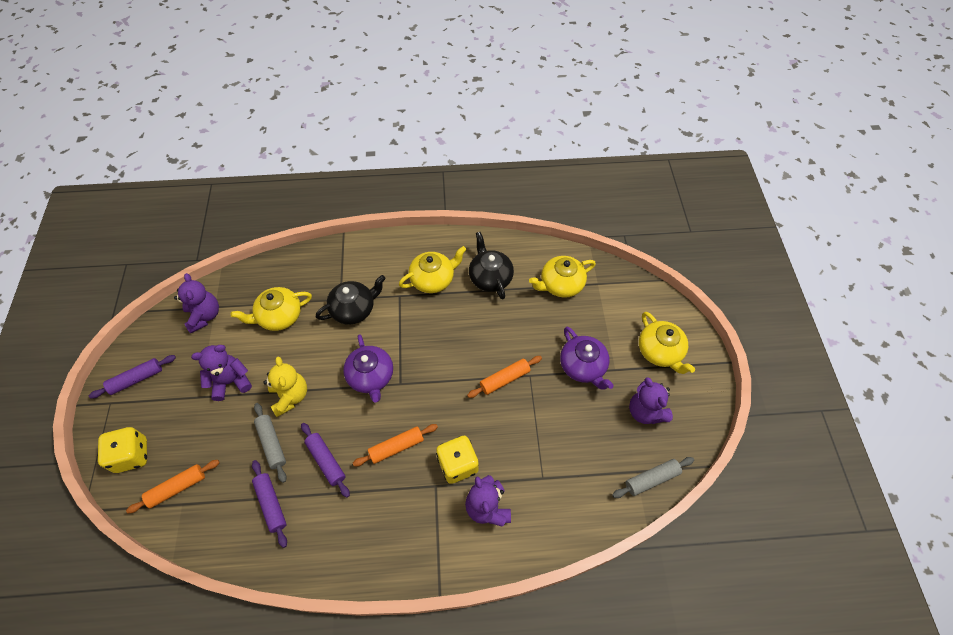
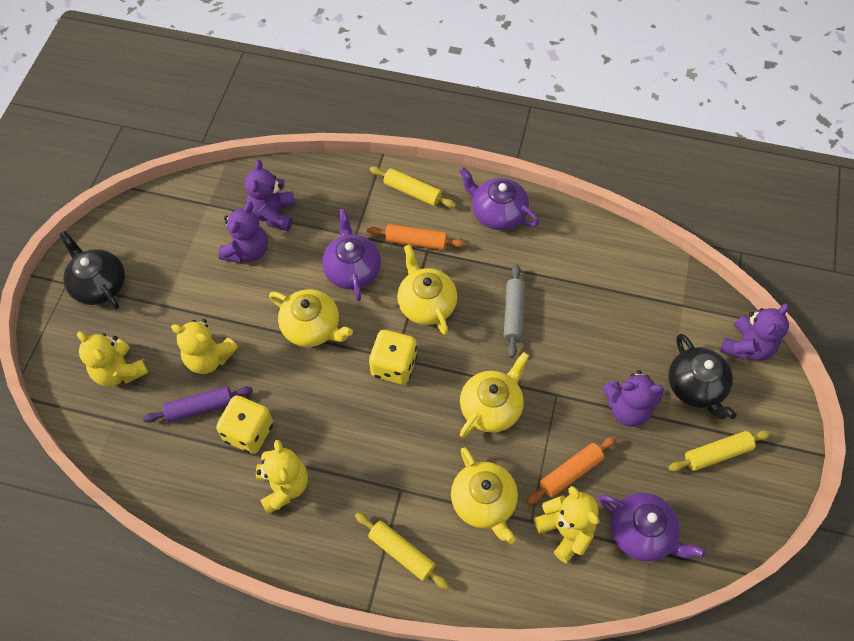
grey rolling pin: [254,403,287,483] [612,457,694,498] = 2 -> [504,264,525,358] = 1
orange rolling pin: [126,460,220,513] [353,424,438,466] [467,356,542,398] = 3 -> [367,224,466,250] [527,437,617,505] = 2
purple rolling pin: [89,355,176,399] [252,460,287,548] [301,423,350,498] = 3 -> [143,386,253,423] = 1
purple teapot: [343,334,393,403] [560,327,614,390] = 2 -> [322,209,381,301] [459,167,539,230] [599,493,706,561] = 3
yellow rolling pin: none = 0 -> [355,512,450,590] [370,166,456,208] [668,430,771,472] = 3
yellow teddy bear: [263,356,307,417] = 1 -> [77,331,148,387] [171,319,238,374] [256,440,308,514] [534,486,599,563] = 4

